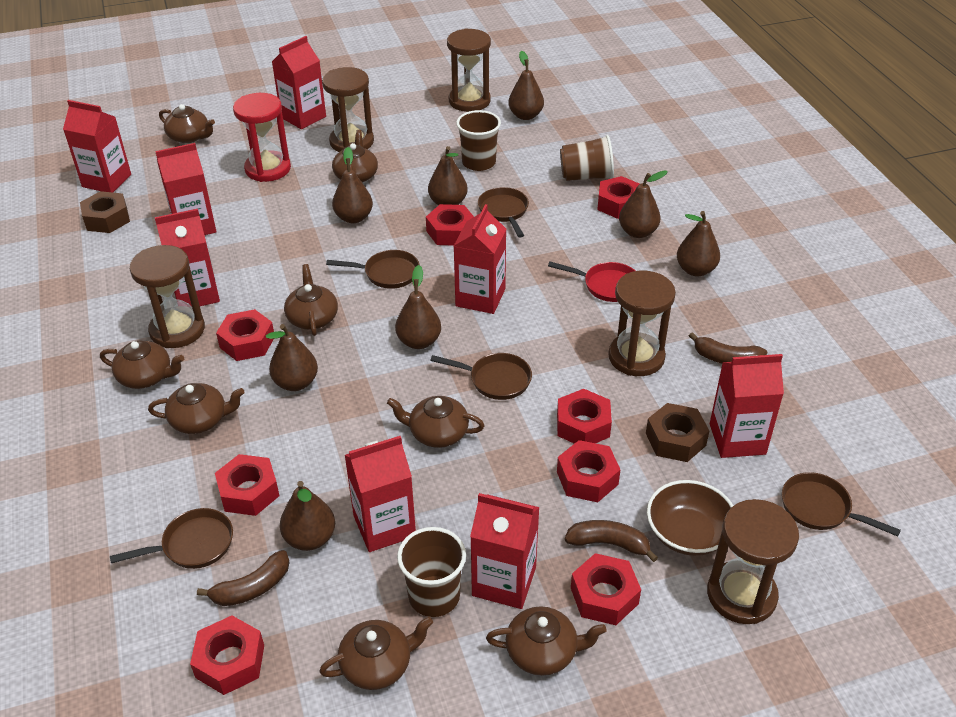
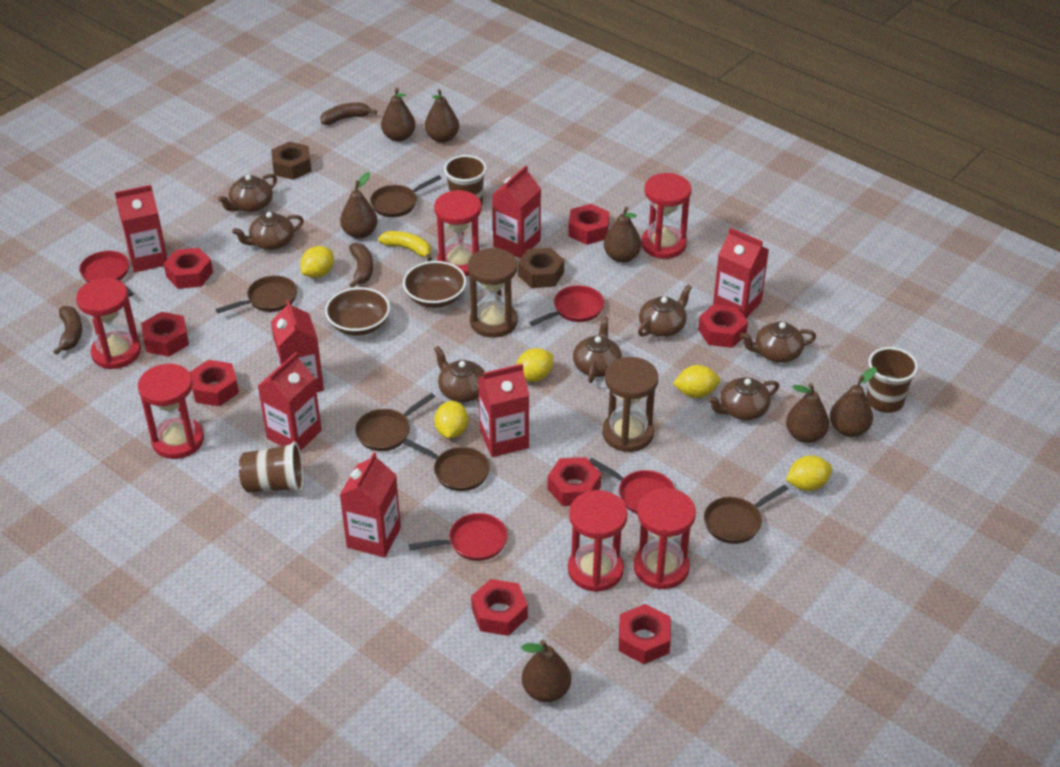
brown bowl: [647,480,733,556] = 1 -> [325,287,390,336] [403,261,467,308] = 2
brown hourglass: [130,245,205,348] [322,67,374,152] [447,28,491,112] [608,271,676,376] [707,499,799,624] = 5 -> [468,248,518,338] [602,357,658,452] = 2
brown pear: [266,324,318,391] [280,481,335,551] [332,147,373,223] [395,265,441,349] [428,146,468,205] [508,50,544,120] [619,170,668,238] [677,211,720,276] = 8 -> [340,172,378,239] [381,88,416,142] [425,89,459,143] [521,640,571,702] [604,207,642,263] [786,383,829,443] [830,367,877,437] = 7
brown teapot: [100,340,184,389] [148,383,245,434] [159,104,215,143] [284,264,338,336] [319,617,433,690] [332,130,378,183] [387,396,485,448] [486,606,606,676] = 8 -> [218,174,277,212] [232,212,304,250] [434,346,485,402] [573,316,622,383] [638,284,692,337] [708,377,779,420] [740,322,816,363] = 7
red carton: [63,100,131,193] [155,143,217,235] [155,209,220,306] [272,36,326,129] [345,436,416,552] [454,204,506,314] [470,493,540,609] [710,354,784,458] = 8 -> [115,185,168,272] [258,352,322,451] [271,300,324,392] [340,452,401,558] [478,364,529,457] [492,165,541,258] [713,228,769,318] = 7
red hourglass: [233,93,291,182] = 1 -> [76,278,141,369] [138,363,204,459] [434,190,482,276] [568,490,627,592] [634,488,696,589] [641,173,691,259] = 6
red pan: [548,261,635,302] = 1 -> [79,251,134,297] [409,513,508,561] [529,285,604,326] [589,458,675,514] = 4
yellow banana: none = 0 -> [378,231,432,261] = 1
yellow lemon: none = 0 -> [300,246,334,278] [434,401,468,438] [516,348,553,382] [673,365,720,398] [786,455,832,491] = 5

